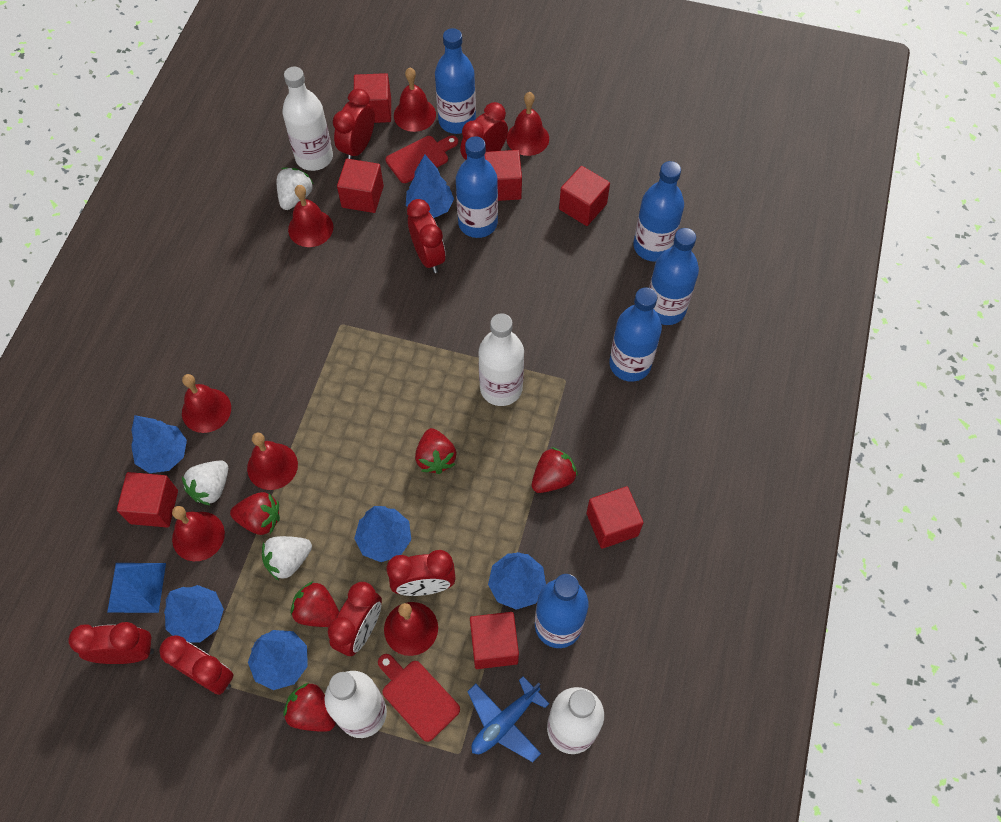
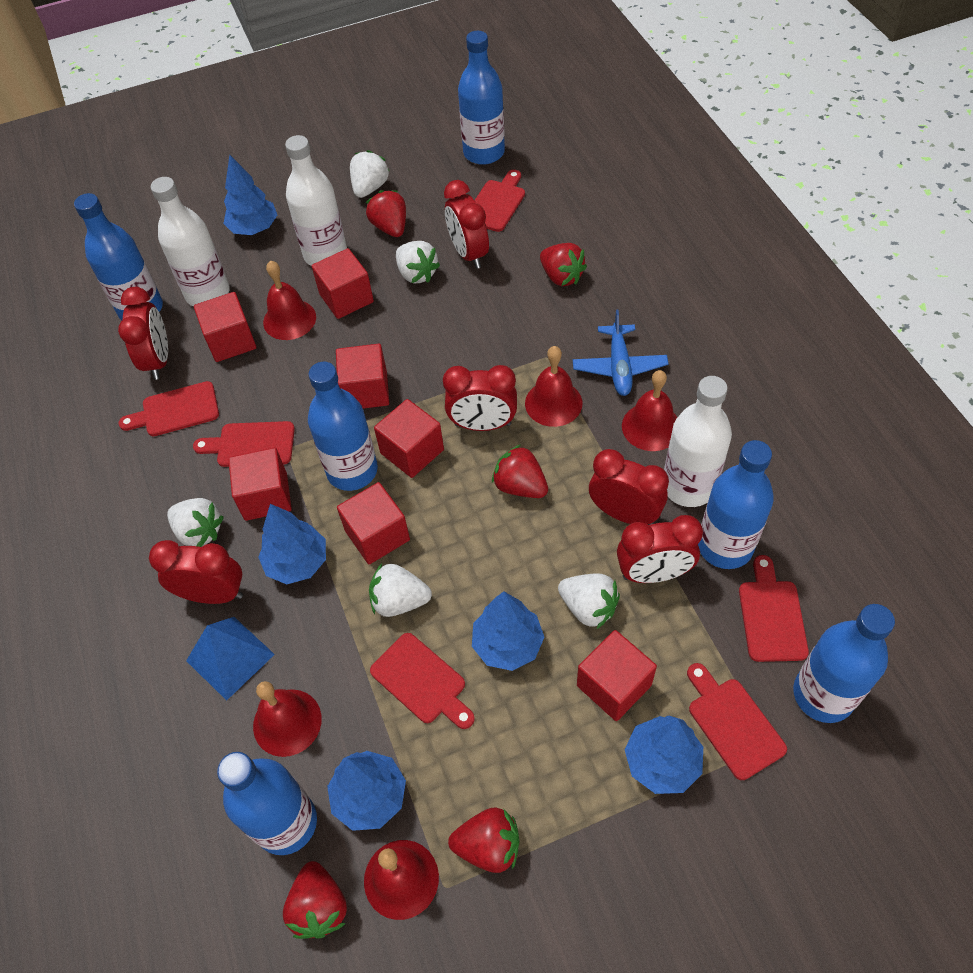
blue tree: [131,415,187,473] [164,585,224,643] [248,630,308,690] [354,506,411,562] [406,155,454,218] [488,552,546,610] = 6 -> [223,154,277,235] [258,504,326,584] [327,751,406,831] [472,592,544,671] [624,716,703,794] = 5
red bell: [172,506,225,561] [182,374,231,433] [247,433,298,490] [288,185,333,247] [384,602,438,656] [394,67,436,132] [506,92,549,156] = 7 -> [253,681,322,757] [263,261,316,340] [364,840,439,920] [525,346,582,427] [622,370,677,451] = 5
red clock: [69,622,154,664] [159,635,234,695] [328,582,382,656] [333,88,375,159] [386,550,456,596] [407,199,446,273] [460,102,508,160] = 7 -> [118,287,168,380] [149,540,243,604] [443,365,517,431] [444,180,489,269] [589,449,669,525] [617,515,703,583] = 6
red cutting board: [378,654,460,742] [385,136,458,183] = 2 -> [119,381,219,436] [193,421,295,467] [370,633,475,729] [474,170,525,232] [687,663,787,780] [739,555,809,662] = 6
white bottle: [282,67,333,171] [324,671,387,738] [479,313,524,406] [547,687,604,754] = 4 -> [151,177,230,307] [285,135,347,266] [664,376,732,507] = 3
white strawberry: [182,460,228,506] [262,536,312,581] [277,168,313,210] = 3 -> [167,498,224,547] [350,150,389,198] [369,563,432,617] [396,241,440,283] [558,573,620,629] = 5

